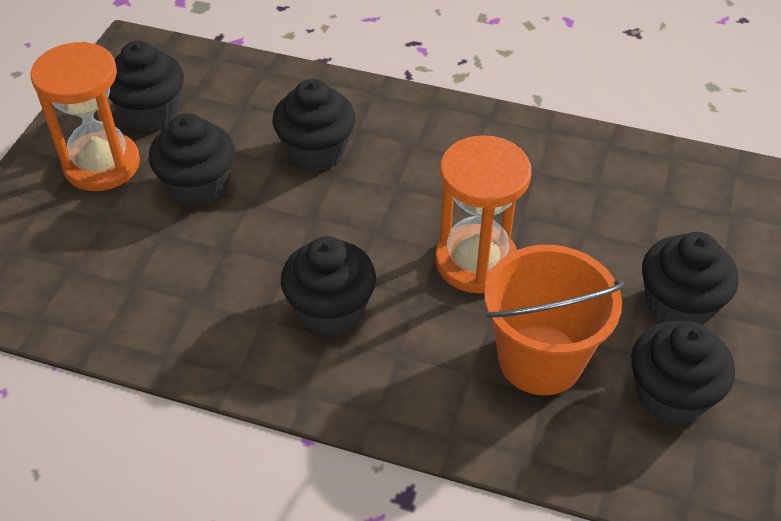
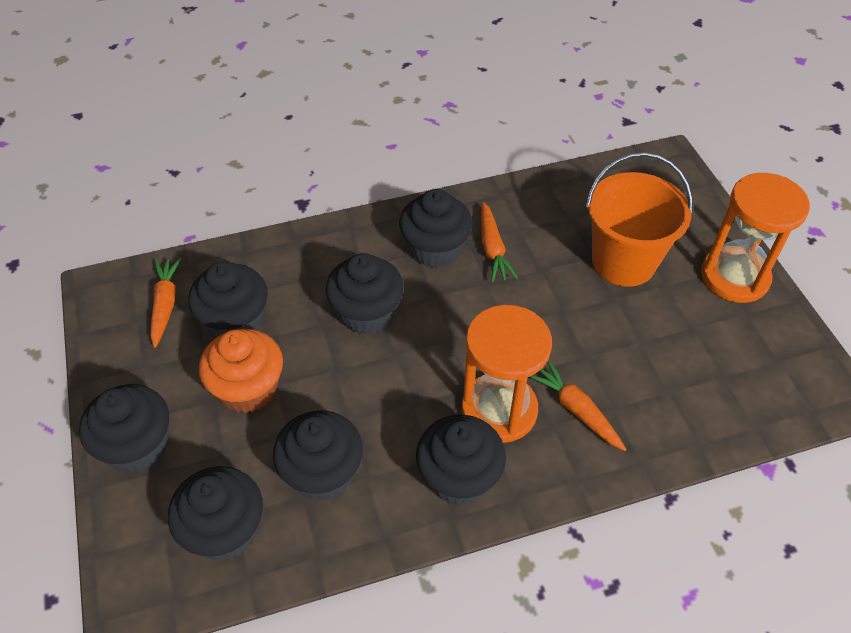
black cupcake: [108,41,184,131] [149,113,235,207] [272,79,355,171] [281,236,376,336] [631,321,735,424] [642,232,739,325] = 6 -> [79,384,169,473] [168,466,263,561] [188,262,268,338] [273,411,363,501] [326,253,404,335] [399,189,472,268] [416,415,506,506] = 7
orange carrot: none = 0 -> [150,258,181,348] [481,202,518,282] [530,360,627,451] = 3
orange cupcake: none = 0 -> [199,329,283,413] = 1

